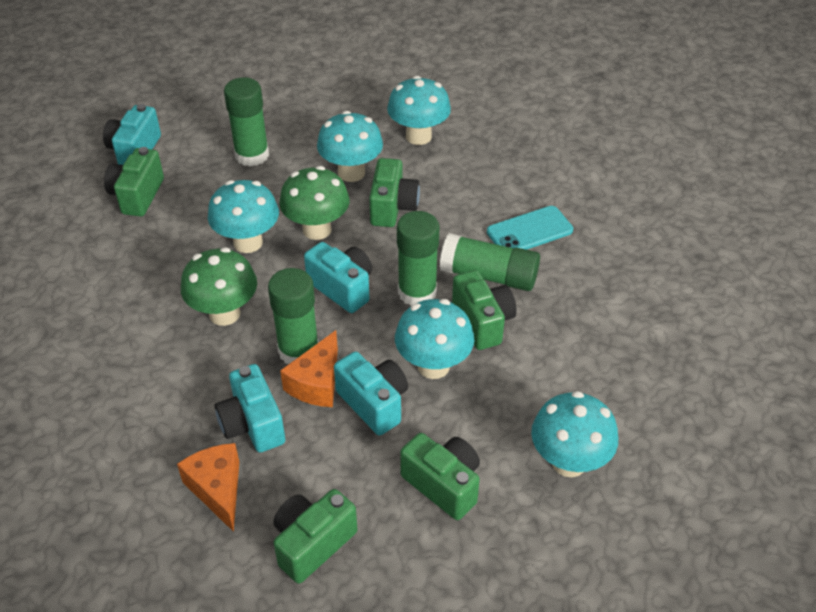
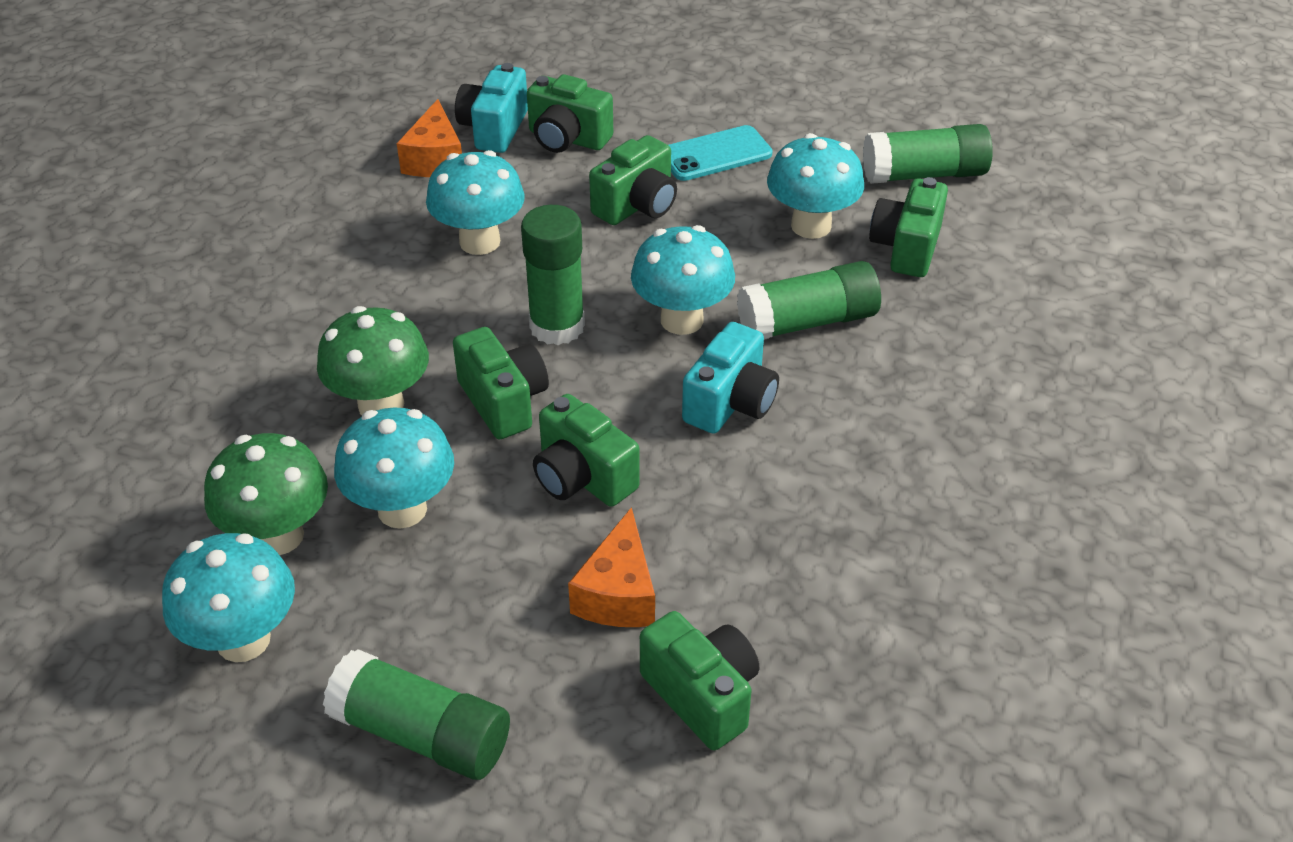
green camera: [104,147,164,217] [273,489,357,583] [369,158,420,227] [400,433,480,520] [452,270,517,350] = 5 -> [453,327,549,439] [527,74,613,153] [533,394,640,507] [589,135,677,225] [640,611,759,750] [869,177,948,277] = 6
turquoise camera: [103,104,161,165] [215,364,285,452] [304,242,372,313] [334,351,408,436] = 4 -> [455,63,528,153] [682,322,779,434] = 2

